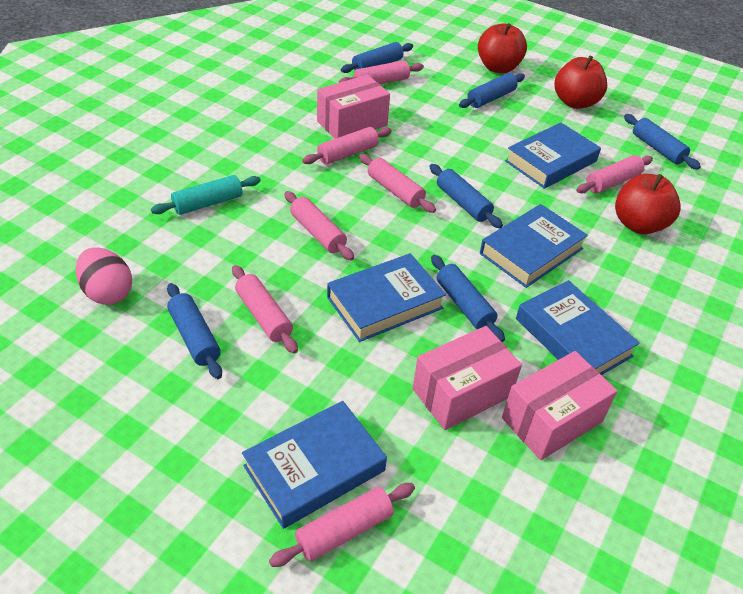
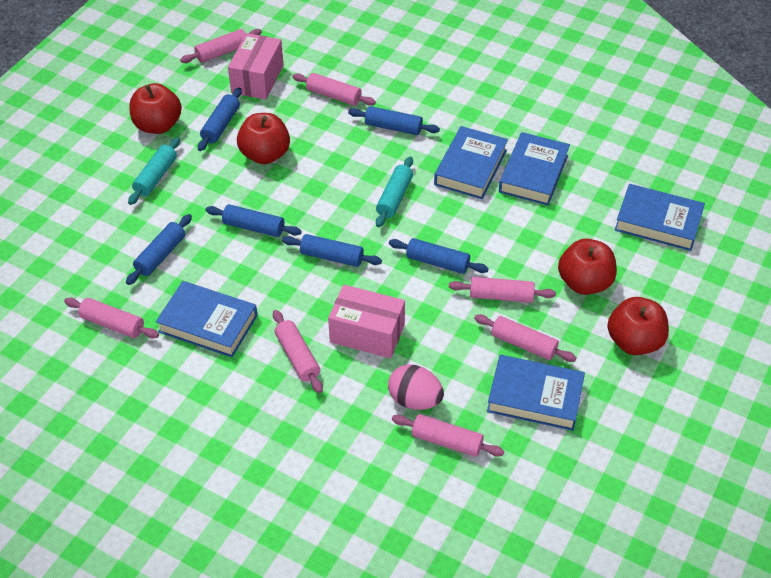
pink box: [317,75,390,139] [412,326,522,430] [502,351,617,460] = 3 -> [228,33,283,100] [328,285,405,358] = 2
red apple: [478,23,527,73] [554,55,607,109] [615,174,681,234] = 3 -> [129,83,182,134] [237,113,290,164] [558,239,617,295] [607,297,669,355] = 4
turquoise rolling pin: [151,175,261,215] = 1 -> [128,137,180,205] [376,156,413,227] = 2

